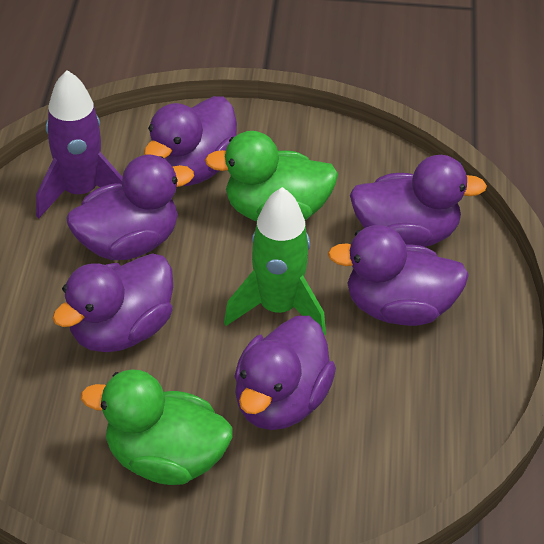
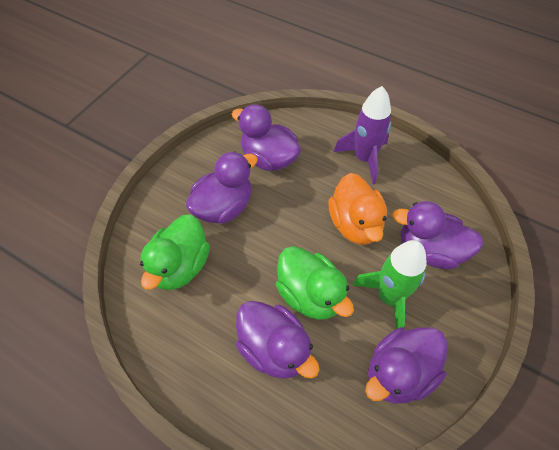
orange duck: none = 0 -> [329,173,387,245] = 1
purple duck: [52,253,173,352] [67,155,194,260] [144,96,237,186] [234,316,336,430] [328,225,469,326] [350,155,487,247] = 6 -> [186,151,258,224] [232,104,301,171] [236,301,320,379] [365,327,447,404] [392,201,484,269] = 5

